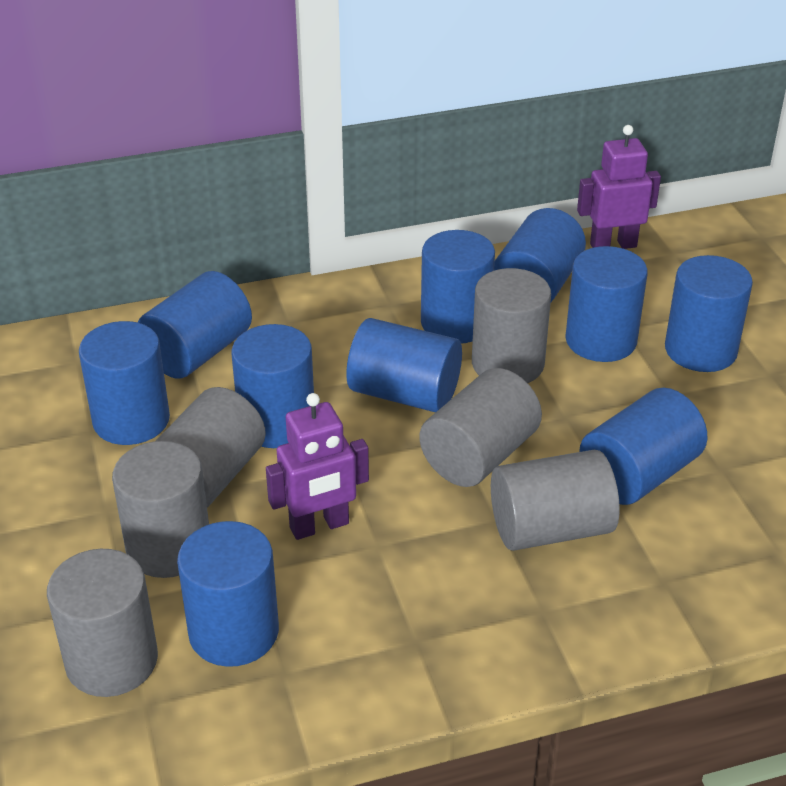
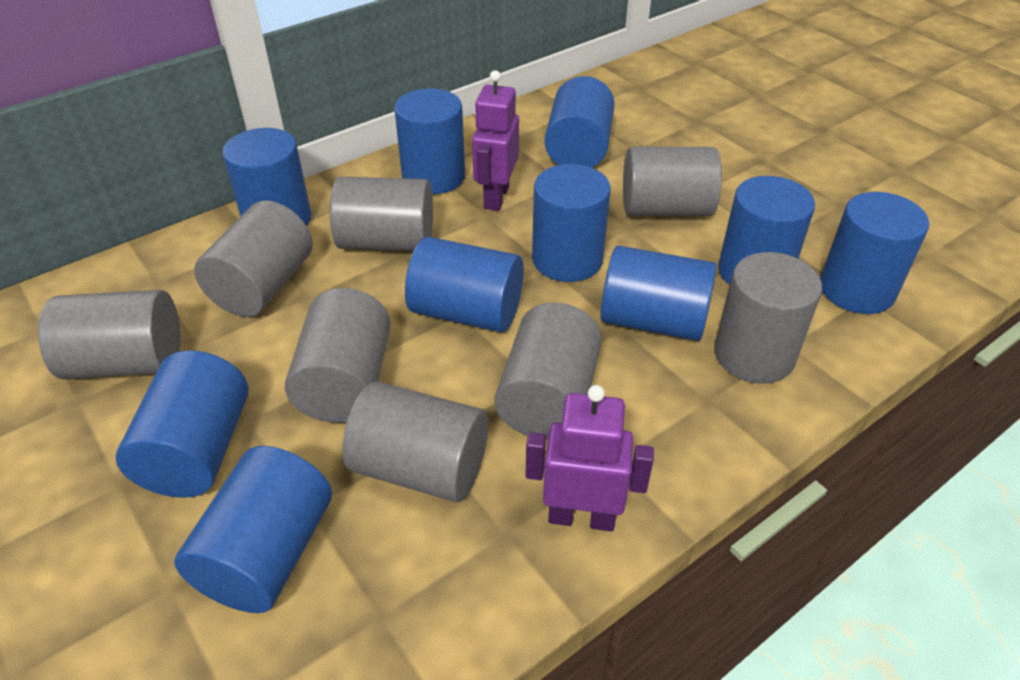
grey cylinder: [47,549,158,697] [112,441,209,578] [156,387,266,507] [419,368,542,487] [472,268,551,383] [491,450,620,551] = 6 -> [38,290,181,379] [194,200,313,317] [285,288,391,423] [330,177,433,251] [342,381,488,502] [494,303,602,440] [623,147,722,216] [714,252,822,384] = 8

